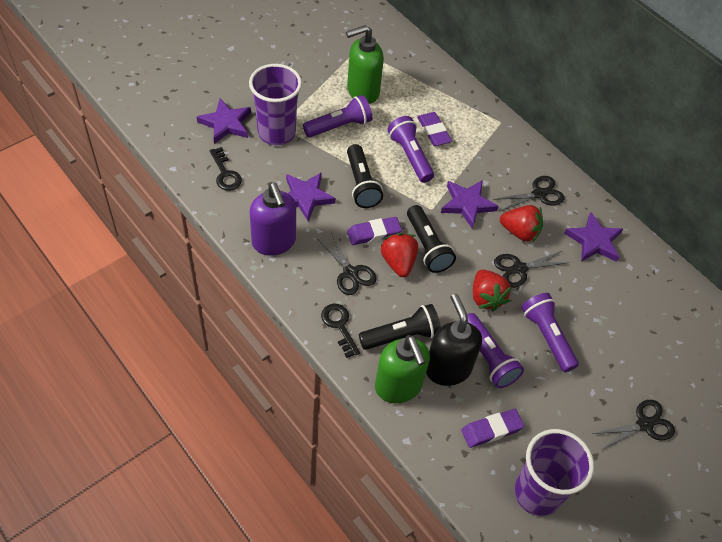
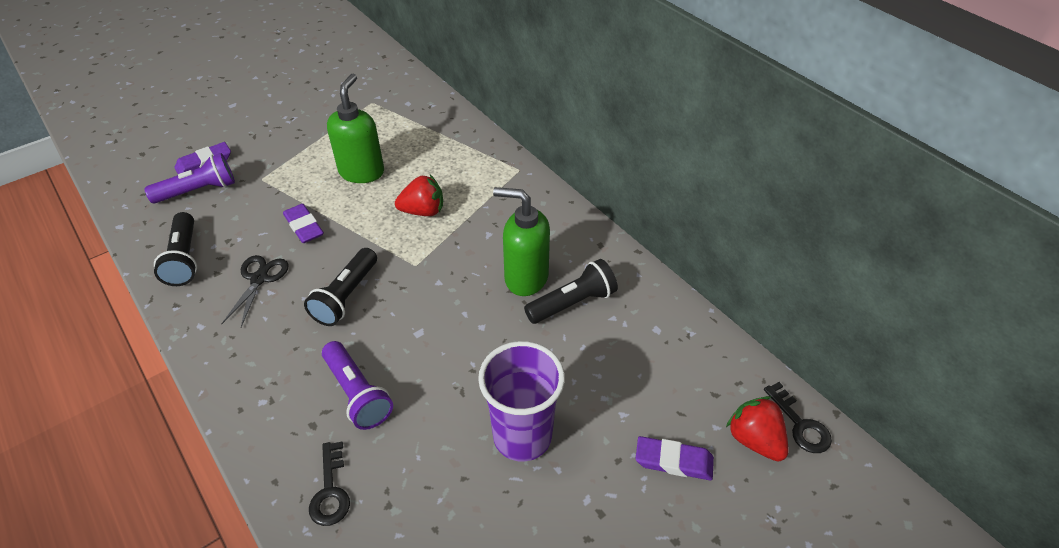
black scissors: [317,232,376,295] [493,176,564,211] [494,251,570,288] [592,400,675,450] = 4 -> [222,255,289,327] = 1
black soap dispenser: [426,294,482,386] = 1 -> none = 0
purple cup: [249,64,302,145] [514,429,594,516] = 2 -> [478,341,565,462] = 1
purple flashlight: [303,95,372,137] [387,116,434,183] [467,313,524,388] [521,293,579,372] = 4 -> [144,153,235,203] [322,341,393,430] = 2
purple soap dispenser: [250,182,296,256] = 1 -> none = 0
purple star: [197,99,251,144] [286,172,336,221] [441,181,499,228] [564,212,623,262] = 4 -> none = 0
red strawberry: [381,233,418,277] [473,270,512,311] [500,205,543,242] = 3 -> [395,175,443,216] [726,396,789,461] = 2

